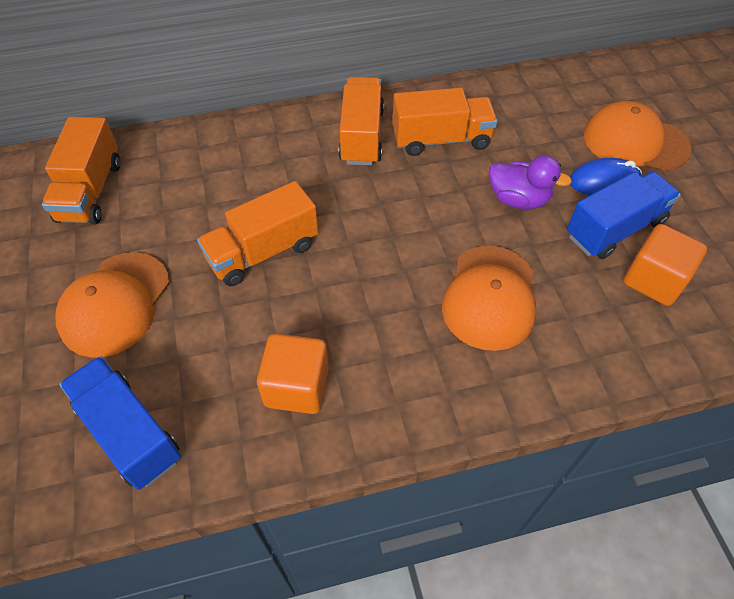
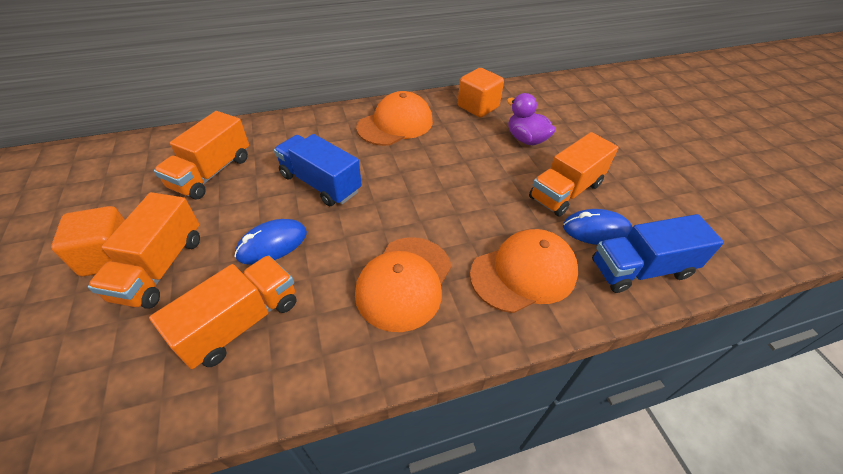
blue mouse: [570,158,642,195] = 1 -> [234,219,307,265] [563,209,633,245] = 2

